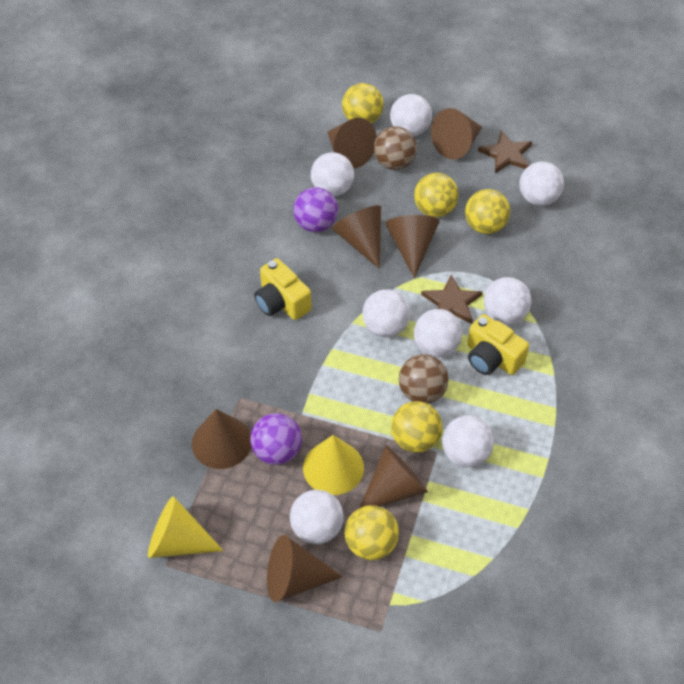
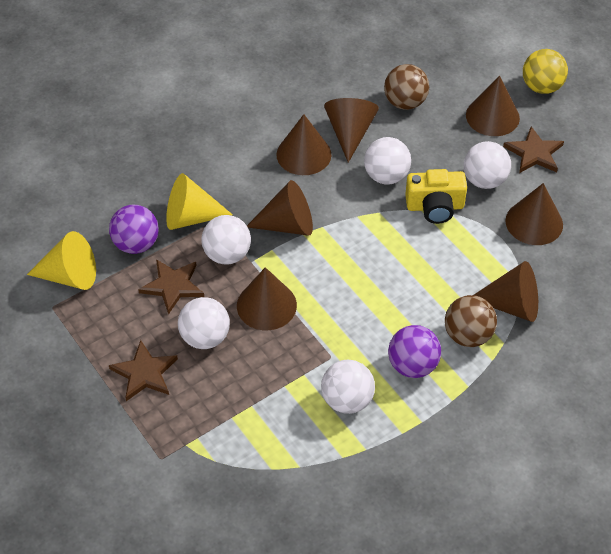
brown star: [421,275,482,324] [478,130,532,173] = 2 -> [109,340,178,401] [138,259,204,315] [503,126,564,173] = 3
white ball: [290,490,344,544] [311,152,354,196] [362,289,410,337] [390,94,432,137] [414,309,462,357] [442,416,494,467] [484,277,531,325] [520,161,564,206] = 8 -> [178,297,230,349] [201,215,251,264] [321,360,375,414] [364,137,411,185] [463,141,511,189] = 5
yellow ball: [342,83,384,124] [345,505,399,560] [391,401,442,453] [414,173,458,217] [465,189,510,234] = 5 -> [523,49,568,94] = 1
yellow camera: [254,258,312,320] [467,314,529,375] = 2 -> [405,169,467,224] = 1

